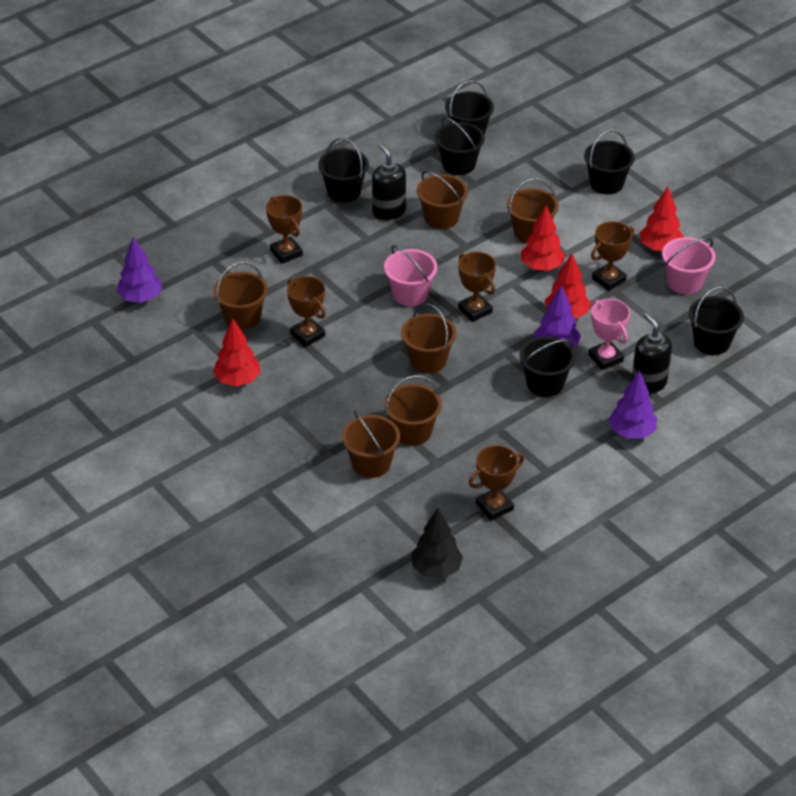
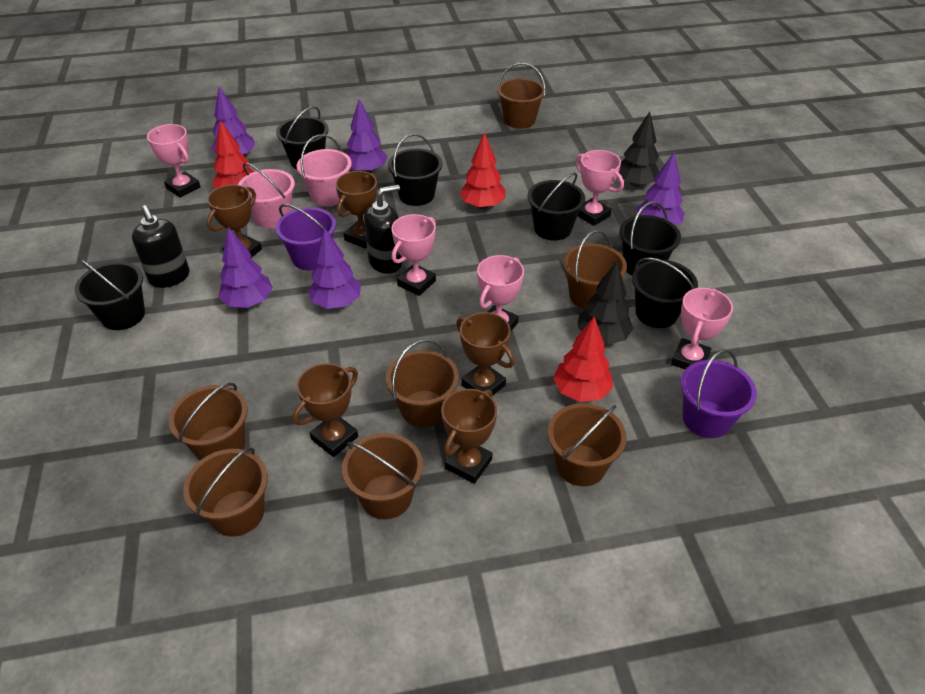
black tree: [411,508,463,578] = 1 -> [577,261,634,345] [619,111,660,187] = 2
brown bucket: [213,262,268,330] [342,411,400,478] [384,375,442,446] [401,304,456,373] [417,171,468,229] [507,178,559,243] = 6 -> [169,383,248,461] [183,447,268,537] [342,433,423,519] [386,339,459,428] [497,63,546,129] [548,403,627,486] [563,230,627,310] = 7
pink trophy: [589,299,630,370] = 1 -> [147,124,200,198] [391,214,436,296] [477,255,524,331] [575,150,624,226] [671,288,733,369] = 5
purple bucket: none = 0 -> [276,204,336,271] [680,349,757,438] = 2
purple tree: [117,237,162,303] [534,285,581,348] [609,370,657,439] = 3 -> [211,87,255,155] [218,227,273,308] [308,228,361,309] [346,99,388,173] [637,152,685,225] = 5
red tree: [213,318,261,386] [521,206,565,271] [545,253,591,319] [640,187,684,252] = 4 -> [212,120,255,188] [460,132,505,209] [553,316,613,402] = 3

